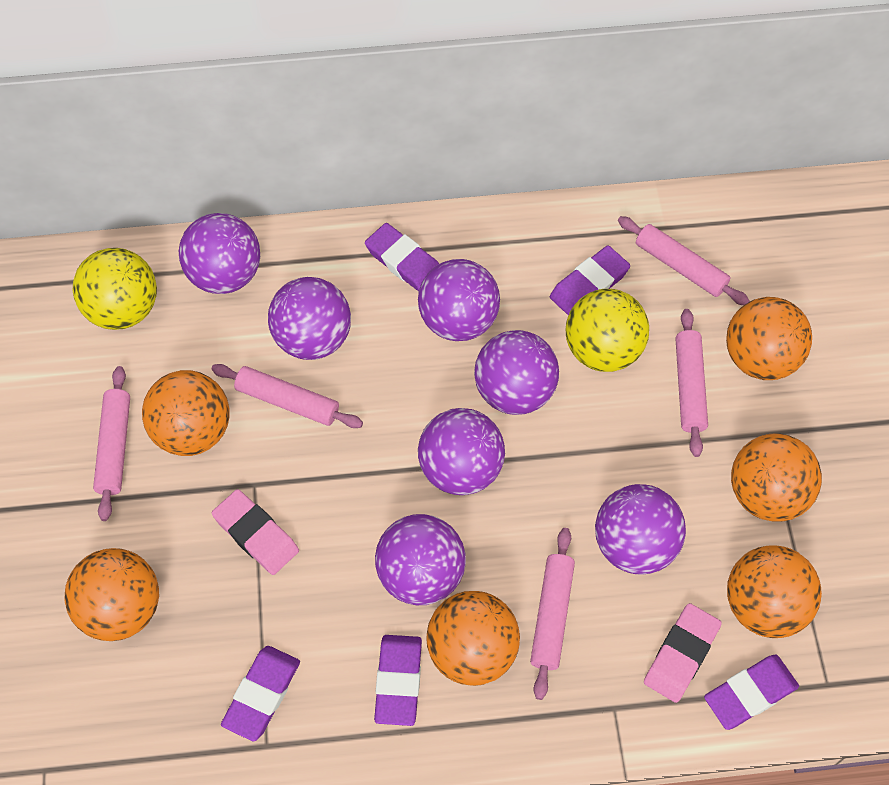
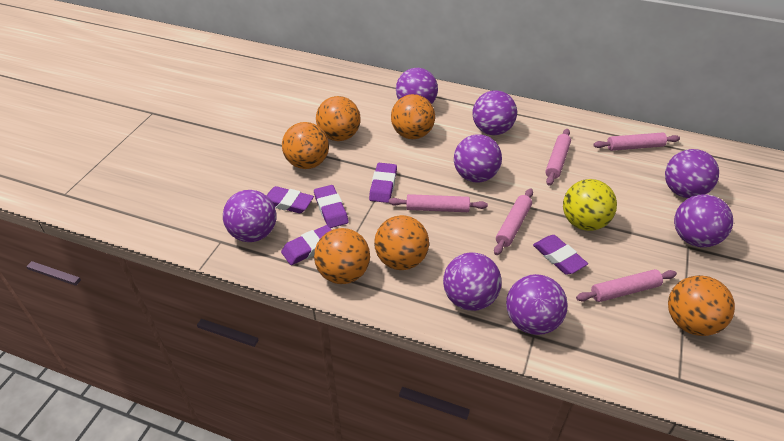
pink eraser: [212,489,299,575] [644,603,722,703] = 2 -> none = 0
purple ball: [179,213,260,294] [268,277,351,360] [375,514,466,605] [418,259,500,341] [418,408,505,495] [474,330,559,415] [595,484,686,575] = 7 -> [223,190,277,242] [396,68,438,104] [443,252,502,311] [454,134,502,182] [473,90,517,135] [506,274,568,335] [665,149,719,198] [674,194,733,247] = 8
yellow ball: [72,248,157,330] [566,289,649,372] = 2 -> [563,179,617,231] = 1

